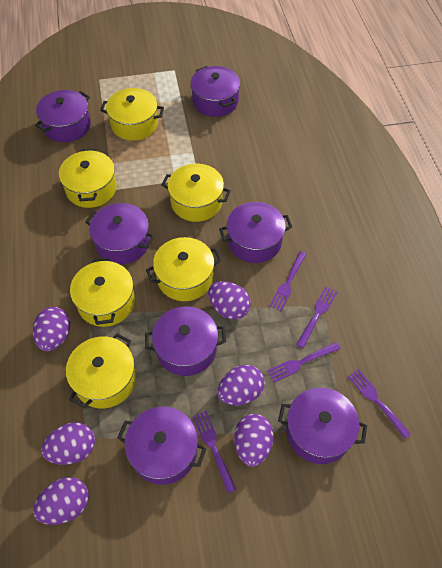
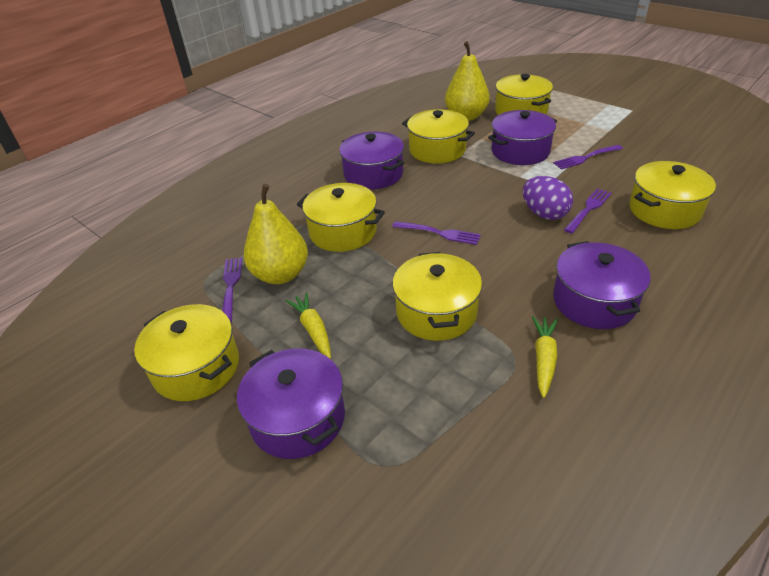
purple egg: [33,307,70,351] [33,477,89,525] [41,422,95,465] [208,281,251,320] [218,365,265,406] [234,414,274,467] = 6 -> [523,176,573,220] = 1
purple fork: [193,411,237,493] [267,342,340,383] [269,251,307,311] [296,287,337,348] [347,369,411,439] = 5 -> [222,257,242,322] [392,221,481,245] [553,145,623,169] [564,188,612,233] = 4
purple pot: [35,90,91,142] [85,203,155,264] [117,407,207,485] [145,307,226,376] [190,66,240,117] [219,202,292,263] [278,388,367,464] = 7 -> [237,348,345,459] [339,131,404,190] [488,110,557,165] [553,241,651,329] = 4
yellow carrot: none = 0 -> [285,292,331,359] [532,316,558,398] = 2
yellow pear: none = 0 -> [244,184,308,284] [445,41,490,121] = 2

